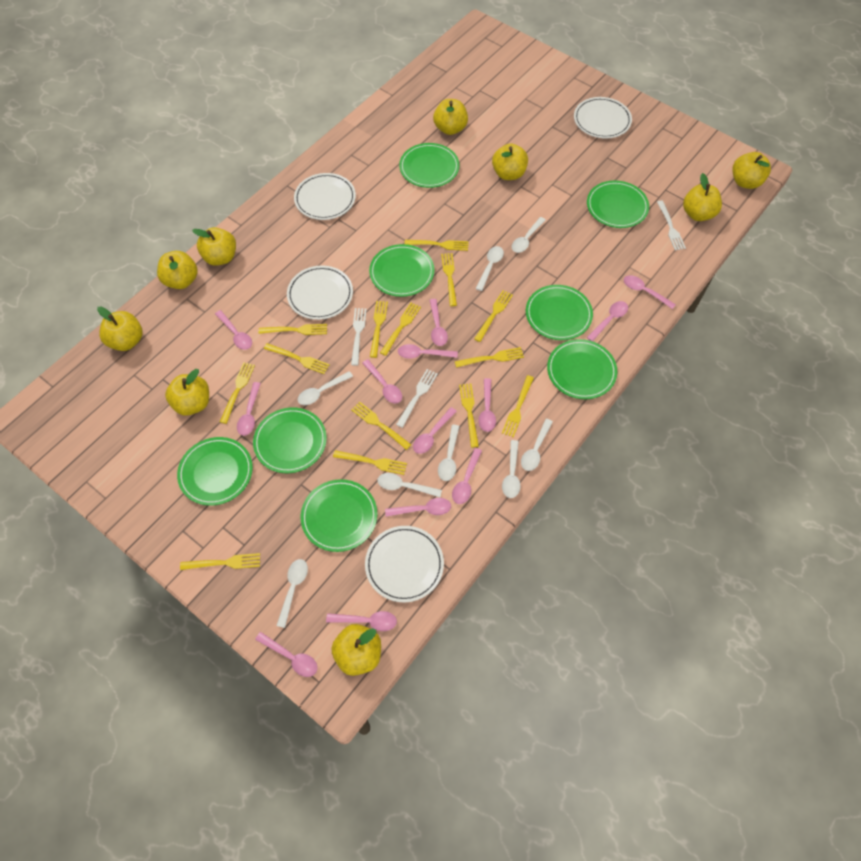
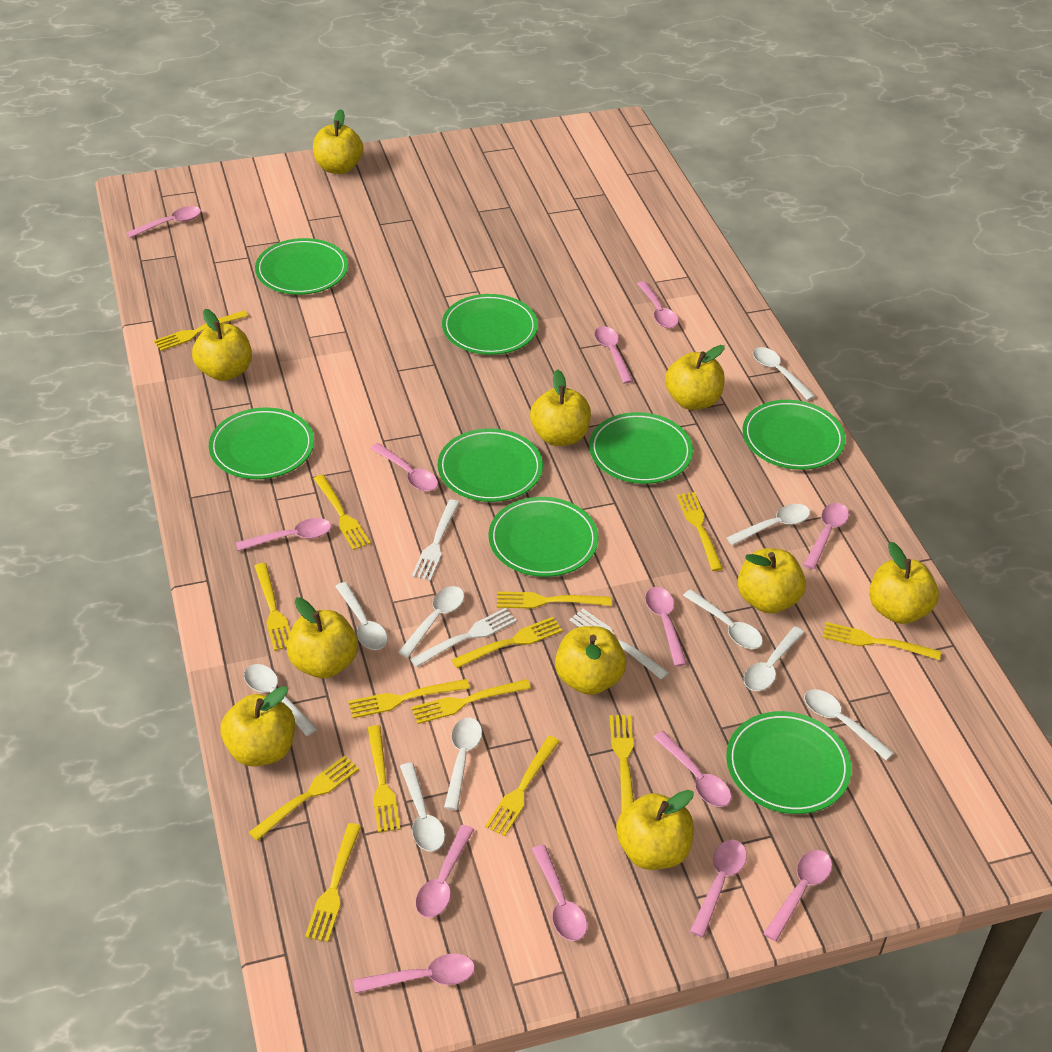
white plate: [287,266,353,320] [294,173,356,220] [365,526,444,603] [574,97,632,139] = 4 -> none = 0
white spoon: [276,559,308,628] [298,371,353,405] [377,473,442,497] [438,425,459,481] [476,246,504,291] [502,440,520,498] [512,217,545,253] [521,419,553,471] = 8 -> [244,664,317,736] [335,582,388,650] [398,586,464,658] [400,763,445,852] [444,718,482,810] [683,589,763,649] [726,504,810,545] [744,627,805,691] [753,347,815,400] [804,689,894,760] = 10
yellow apple: [97,306,143,351] [157,251,198,289] [165,369,209,416] [192,227,236,266] [331,624,381,676] [433,99,468,135] [492,143,528,180] [683,173,722,221] [732,152,771,189] = 9 -> [192,309,252,381] [220,686,295,767] [287,598,358,678] [313,109,363,174] [530,369,591,446] [555,626,626,695] [616,790,694,870] [665,345,725,410] [737,548,806,614] [869,542,939,624] = 10

